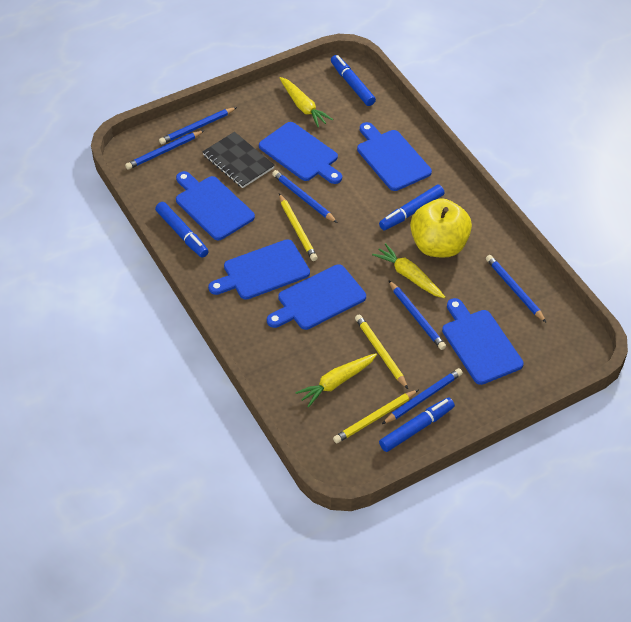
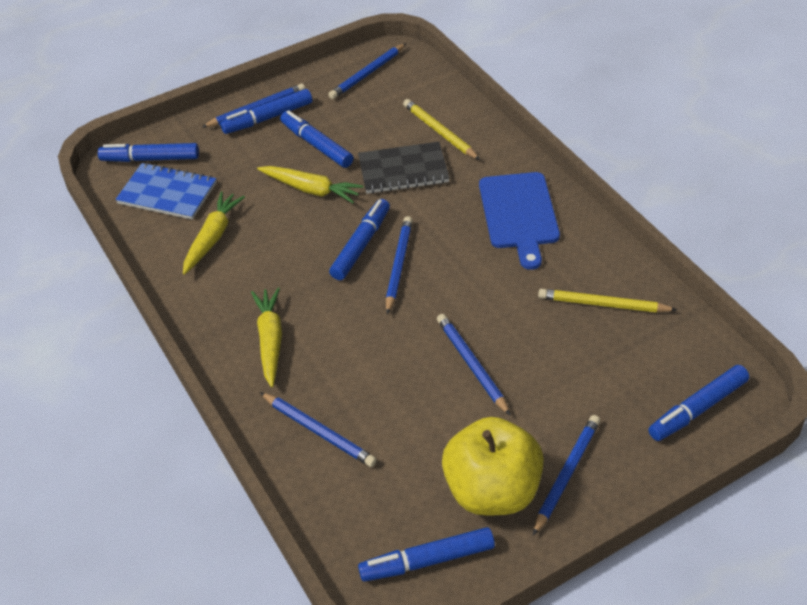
blue cutting board: [176,171,255,240] [208,239,310,300] [259,122,342,184] [267,264,366,330] [357,122,432,191] [442,298,524,385] = 6 -> [479,172,560,270] = 1
blue marker: [155,202,209,258] [331,55,376,106] [379,185,444,231] [379,397,455,452] = 4 -> [98,143,199,162] [220,89,312,134] [280,110,354,168] [329,199,390,280] [358,527,495,582] [648,365,749,441] = 6
blue notebook: none = 0 -> [115,163,217,220] = 1
yellow pencil: [279,194,318,261] [333,390,418,443] [355,314,408,389] = 3 -> [403,99,480,160] [538,289,677,313] = 2

